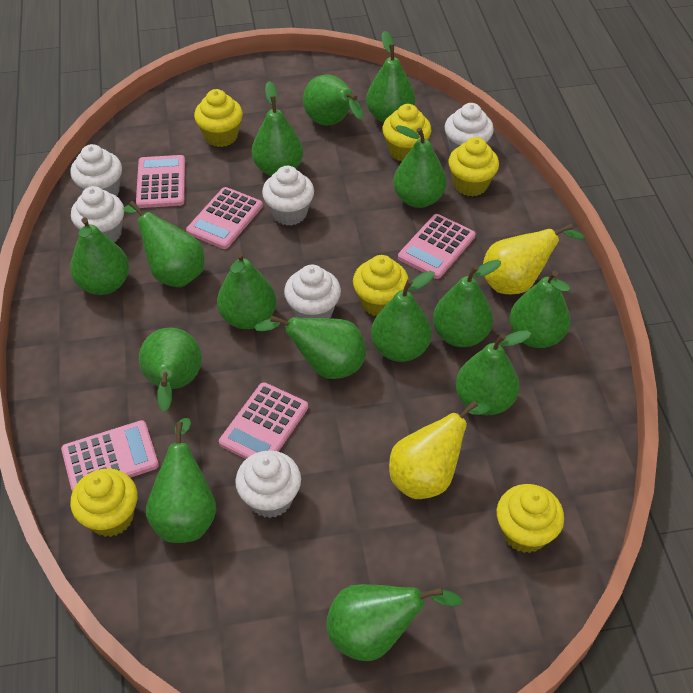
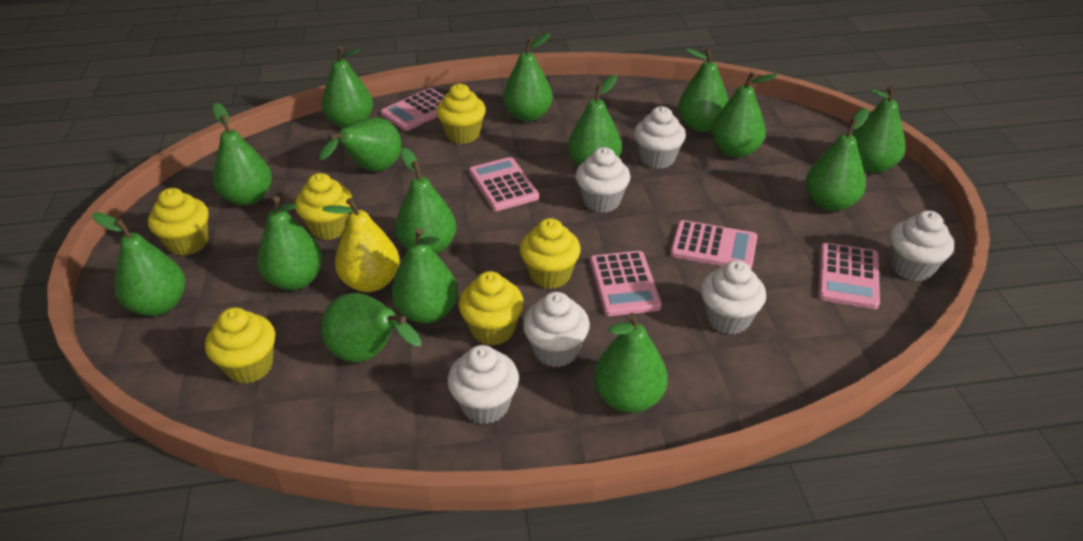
yellow pear: [389,401,490,499] [483,224,585,294] = 2 -> [323,198,400,292] = 1

